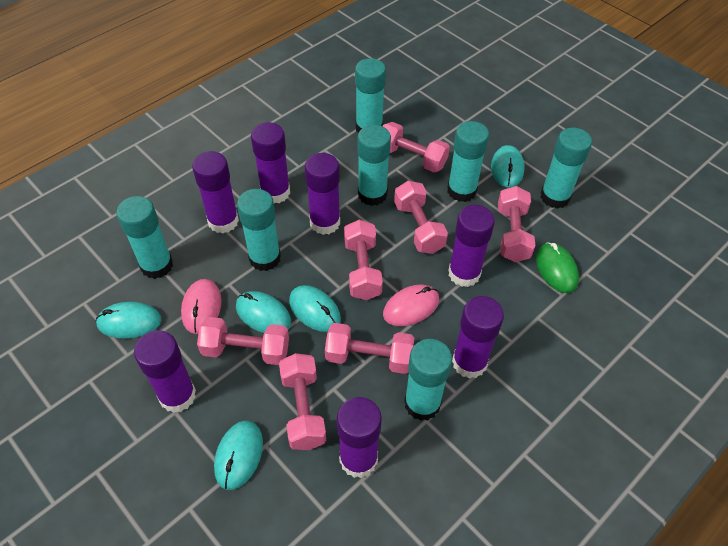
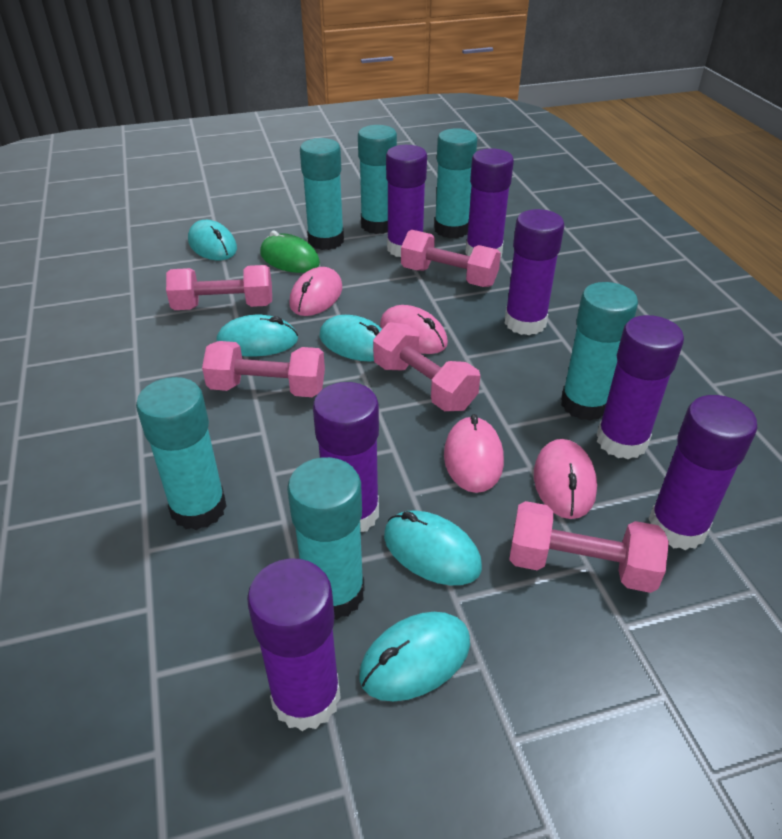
pink dumbbell: [197,317,289,365] [279,353,326,450] [325,323,414,374] [344,220,383,300] [383,122,450,172] [394,181,448,254] [498,186,535,262] = 7 -> [166,265,272,310] [202,341,325,397] [373,322,480,411] [401,230,501,287] [509,501,669,593] = 5
pink mouse: [181,279,222,334] [383,284,439,326] = 2 -> [289,267,342,316] [380,305,448,354] [444,414,504,493] [534,439,597,519] = 4
turquoise glue stick: [116,196,173,279] [237,189,281,271] [355,58,386,133] [357,125,391,206] [404,339,452,421] [447,121,489,202] [540,128,592,209] = 7 -> [136,377,227,530] [287,457,365,620] [300,138,344,250] [358,125,397,234] [434,128,477,238] [561,282,638,421] = 6

